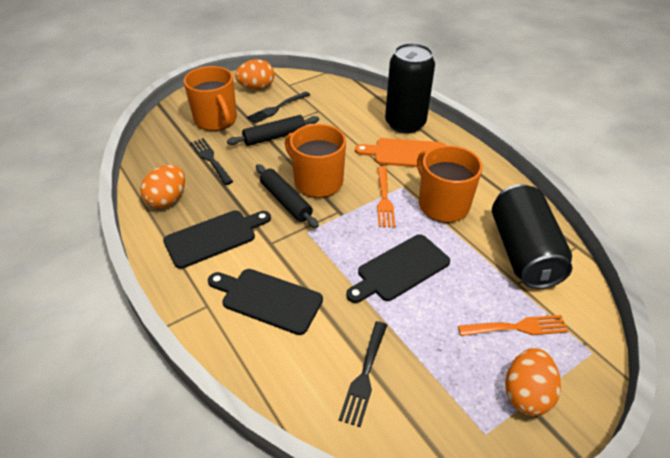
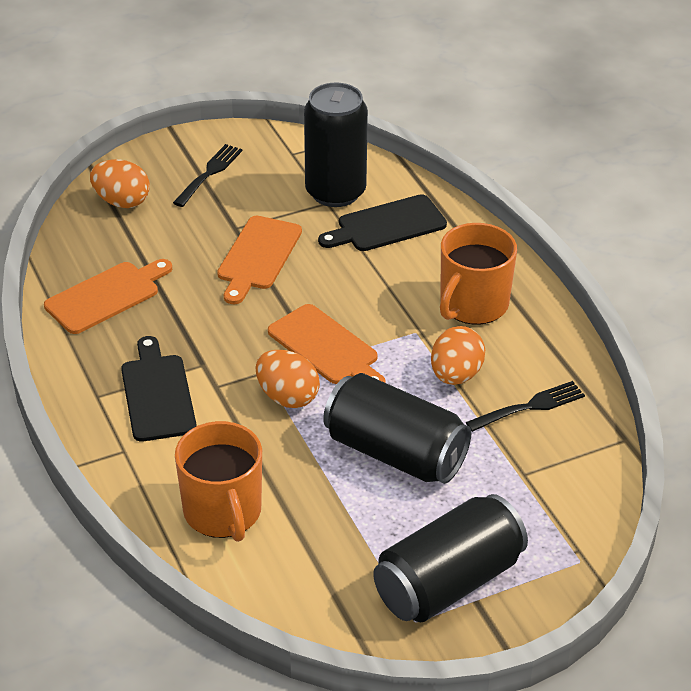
black can: [385,43,435,133] [492,184,573,289] = 2 -> [304,82,368,207] [323,373,471,484] [373,494,528,622] = 3
black cutting board: [163,210,271,269] [208,269,323,335] [346,234,450,303] = 3 -> [121,336,197,442] [318,194,447,251] = 2
black fork: [190,138,233,185] [247,92,310,124] [339,321,387,427] = 3 -> [173,144,242,207] [466,381,585,432] = 2
black rolling pin: [227,115,319,146] [256,164,319,228] = 2 -> none = 0
orange cutting board: [355,138,446,167] = 1 -> [44,259,172,334] [217,216,302,304] [268,304,386,384] = 3
orange fork: [377,166,396,227] [458,315,569,336] = 2 -> none = 0
orange mug: [183,66,237,131] [285,124,346,198] [417,145,483,223] = 3 -> [175,421,262,542] [440,223,517,325] = 2

